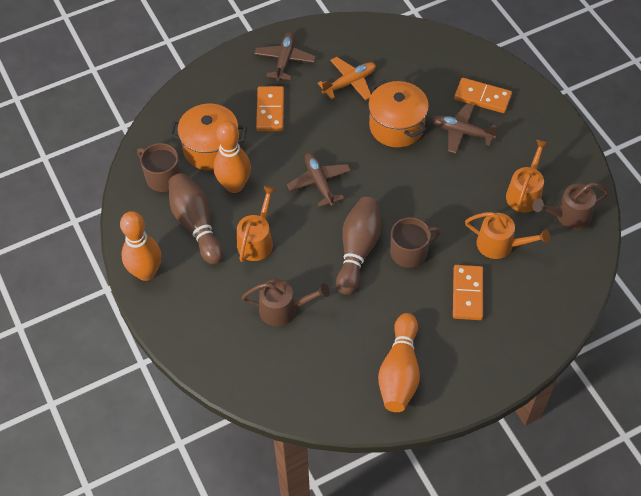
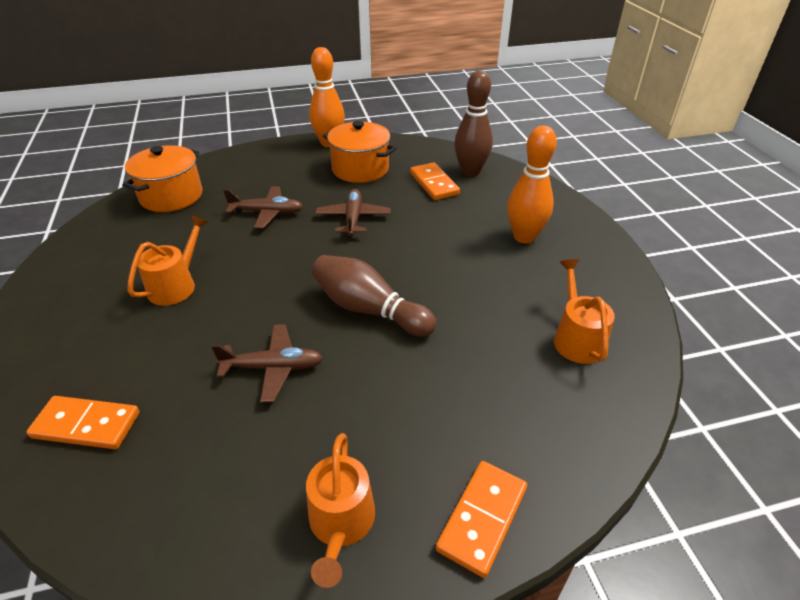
brown mug: [137,143,181,192] [390,217,441,268] = 2 -> none = 0
brown watering can: [242,279,330,326] [532,183,609,229] = 2 -> none = 0
orange bowling pin: [120,211,161,281] [214,121,251,193] [378,313,420,412] = 3 -> [309,47,345,147] [507,126,557,243] = 2
orange plane: [318,57,376,100] = 1 -> none = 0

